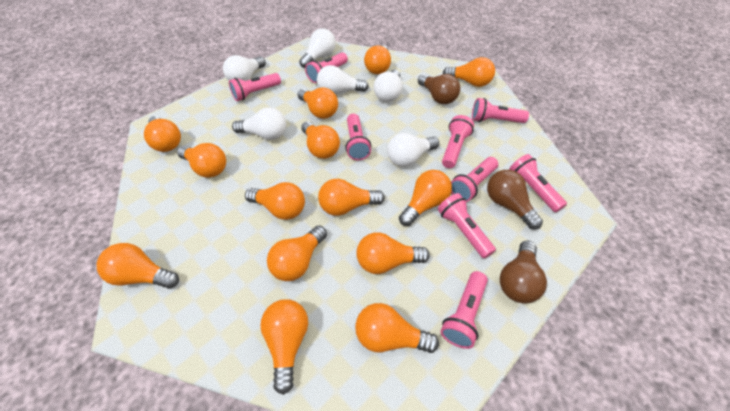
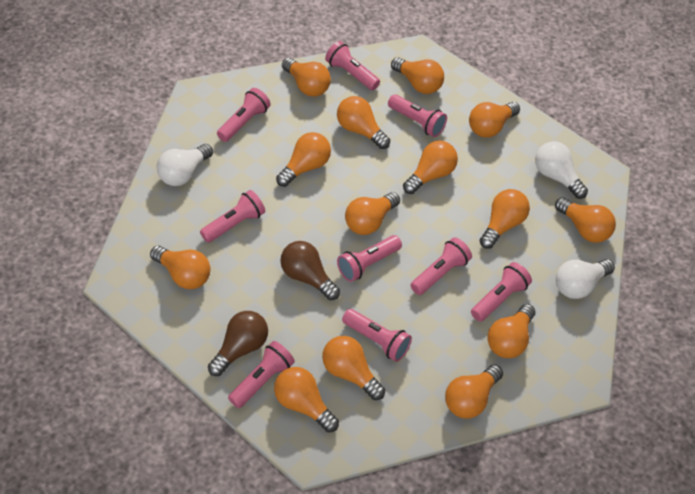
brown light bulb: [418,74,460,104] [487,170,543,229] [500,241,547,304] = 3 -> [208,311,268,376] [280,241,340,300] = 2
white light bulb: [223,55,266,81] [232,107,286,140] [299,28,336,68] [317,65,369,95] [374,70,403,102] [387,133,439,167] = 6 -> [157,144,213,186] [535,141,588,199] [556,259,615,299] = 3

